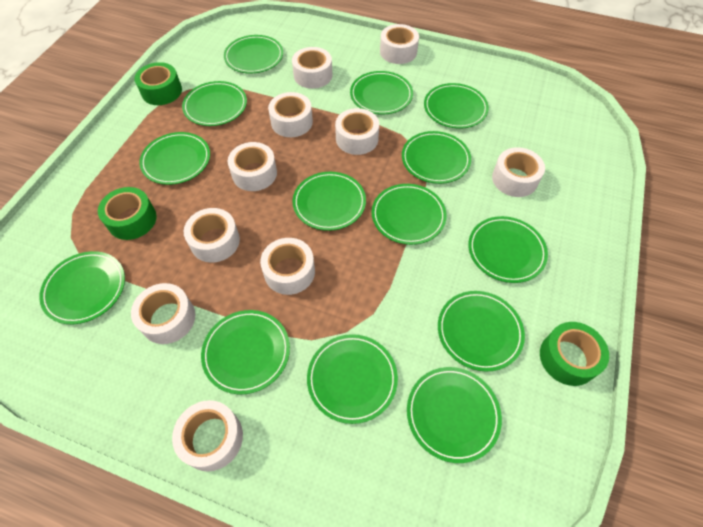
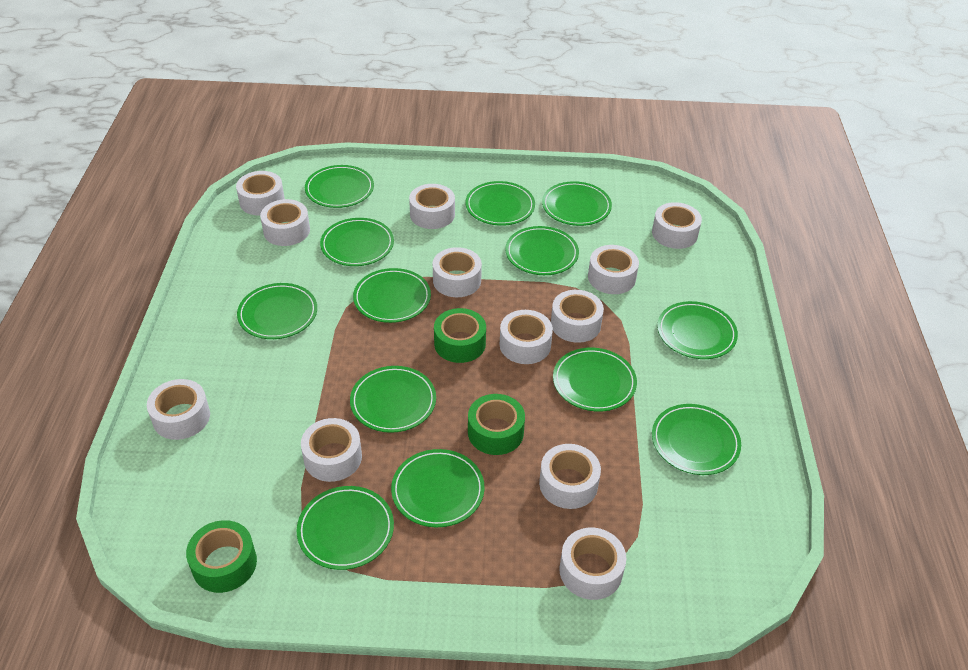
green plate: [39,251,125,324] [139,132,210,185] [182,81,247,126] [201,310,290,394] [224,35,283,74] [292,172,366,231] [307,334,398,424] [350,71,413,115] [372,184,447,245] [402,131,471,184] [407,367,502,463] [424,83,489,129] [438,291,525,371] [468,216,548,283] = 14 -> [237,283,317,339] [297,486,394,570] [305,165,374,208] [320,218,394,266] [350,366,436,433] [353,268,431,323] [391,449,485,527] [465,181,535,226] [505,226,579,275] [542,181,612,226] [553,348,637,412] [652,404,741,475] [657,301,738,359] = 13
white tape: [131,283,195,344] [172,400,243,472] [184,208,240,263] [228,142,277,191] [260,238,315,295] [268,92,313,137] [292,47,332,89] [335,108,379,155] [380,24,419,64] [492,147,545,197] = 10 -> [147,379,210,440] [236,171,285,216] [260,199,310,246] [301,418,362,482] [409,184,455,229] [433,247,482,297] [500,310,553,364] [539,444,601,509] [551,290,604,343] [559,528,626,600] [588,245,639,294] [652,202,702,249] = 12

